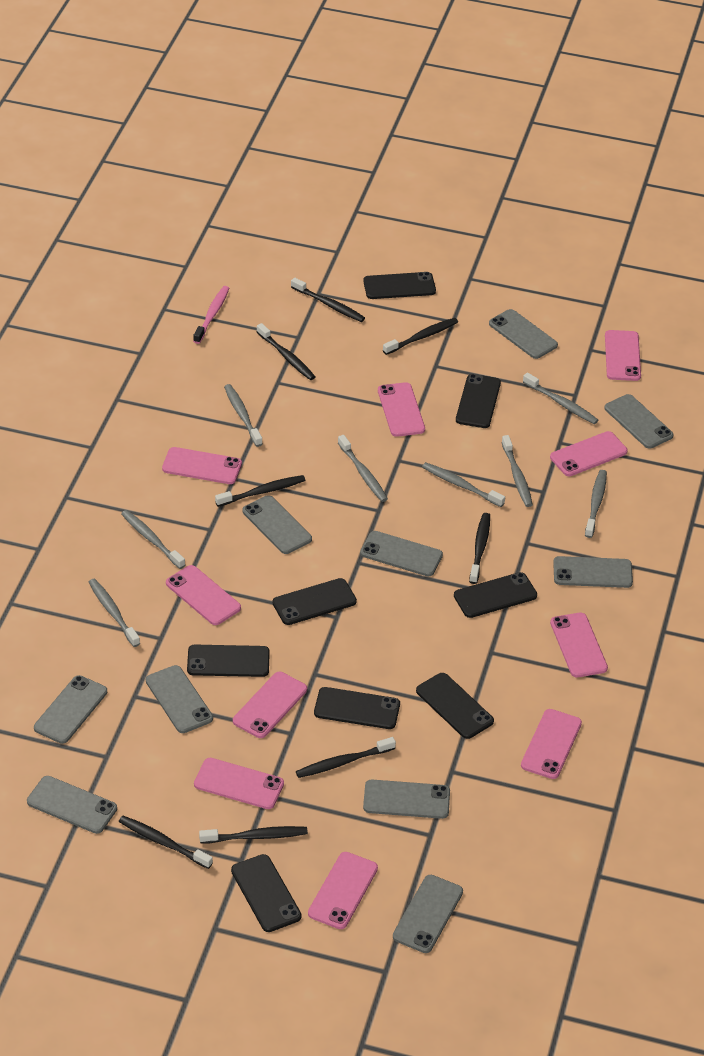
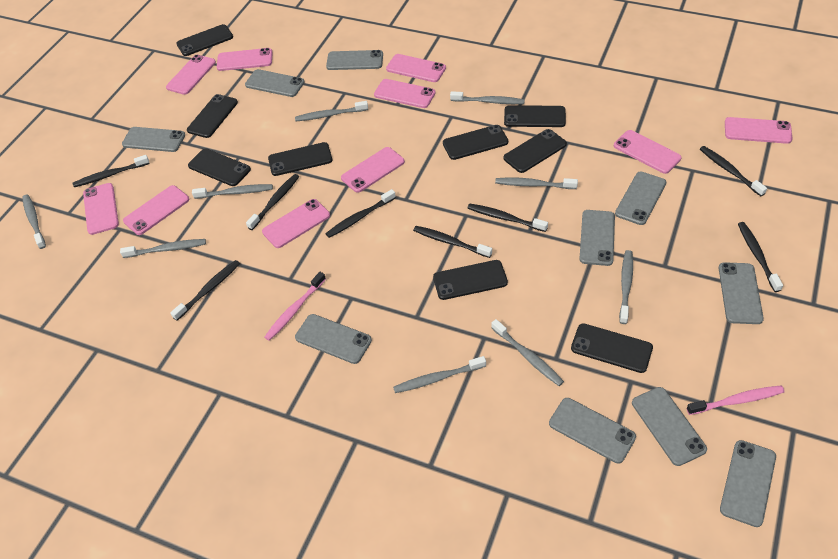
black phone: [187,645,270,677] [231,854,301,932] [272,578,357,625] [314,687,400,729] [363,272,436,299] [416,673,494,739] [454,572,537,618] [456,374,501,428] = 8 -> [176,24,233,56] [187,94,238,138] [188,149,251,186] [268,142,332,176] [433,260,508,300] [443,125,508,160] [503,129,567,173] [504,105,566,127] [571,323,653,373] = 9
grey toothbrush: [89,579,140,647] [121,510,185,569] [224,384,262,447] [338,435,388,502] [422,462,505,507] [501,435,533,507] [523,373,598,424] [585,470,607,538] = 8 -> [22,194,46,249] [120,239,206,258] [192,184,273,199] [295,101,368,121] [393,356,486,393] [450,91,525,104] [491,319,564,386] [495,177,578,189] [619,250,633,324] = 9
pink toothbrush: [193,286,229,344] = 1 -> [264,272,326,341] [687,385,784,415] = 2

